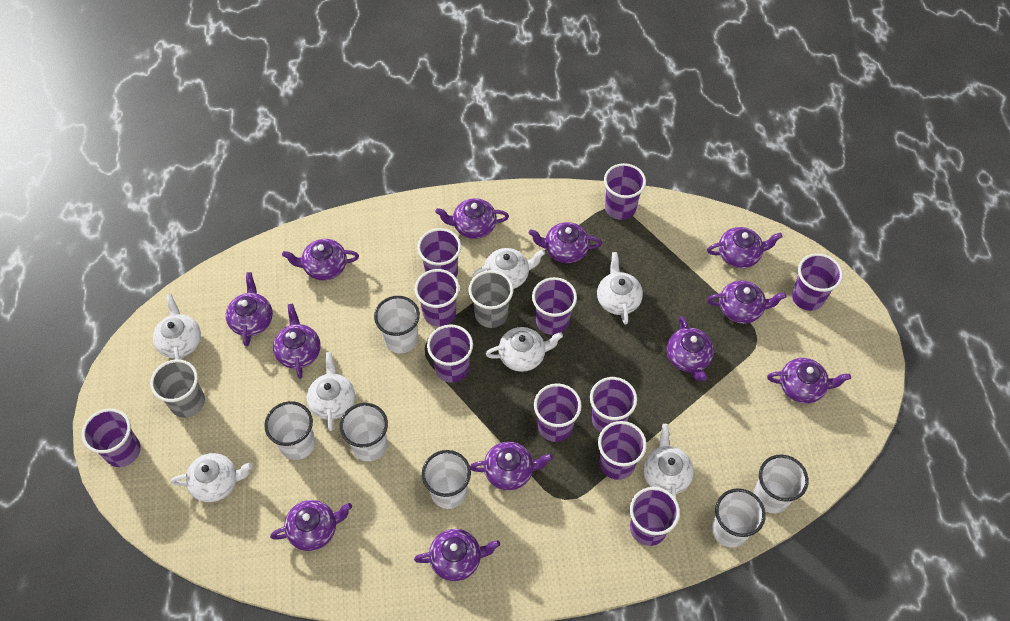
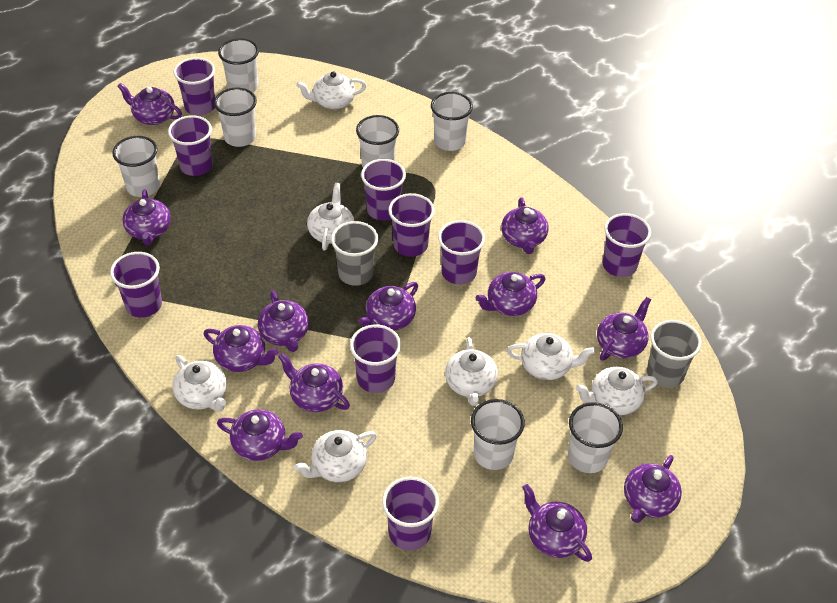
purple cup: [82,409,141,467] [414,269,459,326] [417,228,461,277] [427,324,473,383] [532,277,577,335] [534,383,581,442] [590,377,637,433] [598,421,647,480] [604,163,646,220] [630,487,680,546] [792,253,843,311] = 11 -> [110,252,162,318] [168,115,213,176] [173,57,215,116] [350,325,401,393] [361,159,406,221] [382,477,439,551] [388,193,435,257] [438,220,485,285] [602,213,651,277] = 9
white cup: [264,401,315,460] [340,403,388,461] [374,296,420,353] [422,450,471,509] [712,488,766,548] [754,454,809,513] = 6 -> [112,136,160,197] [214,87,257,147] [218,38,259,92] [356,115,399,167] [431,92,473,151] [471,399,525,470] [568,402,623,473] = 7

